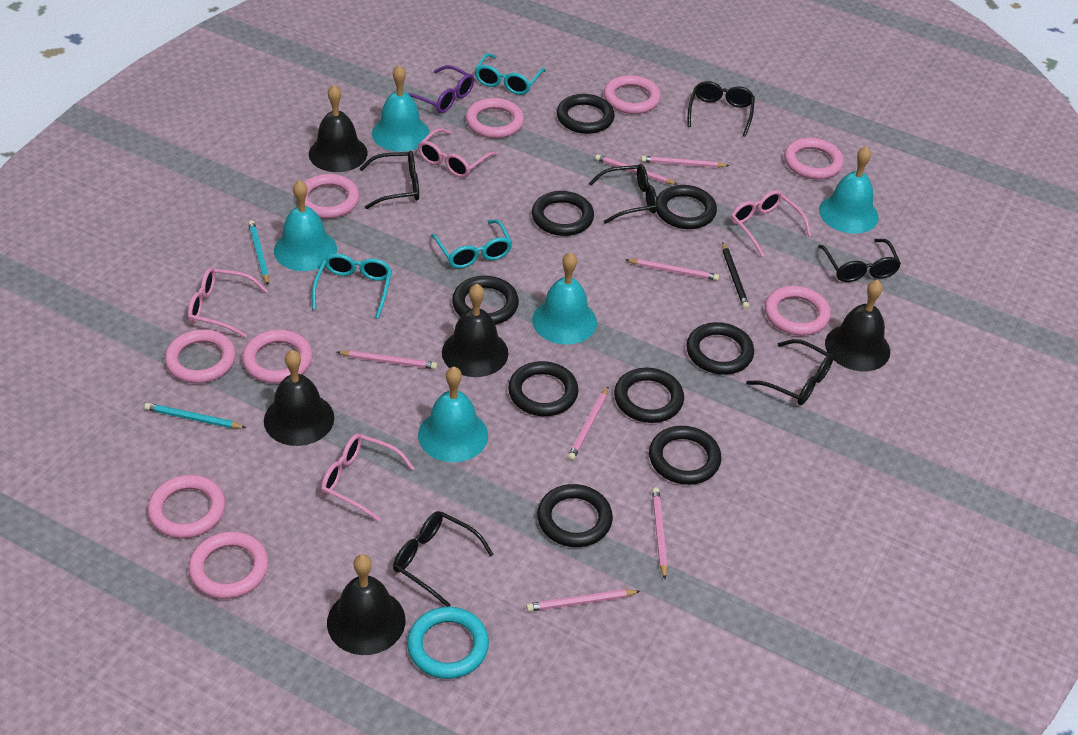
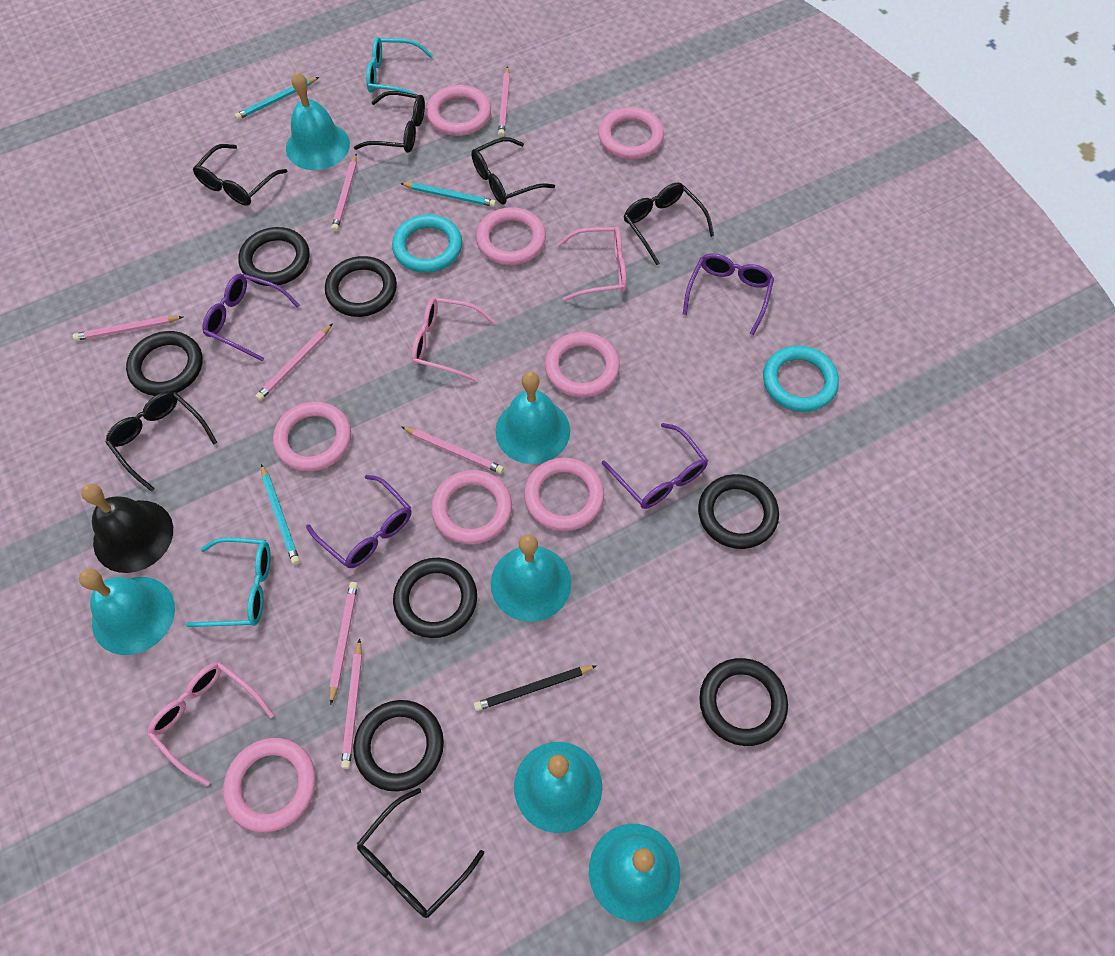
black bell: [264,350,334,446] [309,85,368,172] [327,554,405,655] [442,284,508,377] [825,280,890,371] = 5 -> [81,484,173,573] = 1
black ring: [452,276,519,325] [508,361,579,416] [532,191,594,236] [537,484,613,547] [557,94,615,134] [614,368,684,423] [649,426,721,485] [657,185,717,229] [686,322,754,375] = 9 -> [126,331,203,396] [239,227,310,286] [325,256,397,317] [353,700,444,791] [393,558,477,638] [698,474,779,549] [699,658,788,746] = 7
pink glasses: [188,267,268,338] [321,434,415,522] [418,128,498,178] [731,190,811,257] = 4 -> [147,662,274,786] [412,297,495,382] [557,227,626,301] = 3
pink ring: [148,475,226,538] [165,329,236,383] [188,531,269,599] [242,330,313,383] [304,174,360,219] [466,98,524,138] [604,75,661,114] [765,286,831,336] [784,138,844,179] = 9 -> [223,738,316,832] [273,402,351,471] [426,85,491,136] [431,470,512,544] [476,207,546,265] [524,457,604,531] [545,332,620,398] [598,107,664,159] = 8
purple glasses: [408,65,474,113] = 1 -> [203,274,300,362] [306,475,411,568] [602,423,708,509] [683,253,774,335] = 4
turquoise bell: [274,180,337,271] [372,65,429,152] [418,367,488,462] [532,252,597,345] [819,146,879,234] = 5 -> [79,569,175,655] [286,72,350,170] [491,534,571,622] [495,372,570,464] [514,742,602,833] [589,824,680,922] = 6
turquoise glasses: [312,254,392,319] [431,219,512,268] [475,53,546,95] = 3 -> [185,537,271,627] [366,37,433,95] = 2
turquoise pencil: [144,403,246,428] [248,220,269,285] = 2 -> [235,77,319,120] [261,464,300,564] [400,183,496,207] = 3
turquoise ring: [407,607,489,679] = 1 -> [392,214,462,273] [763,346,839,412] = 2

